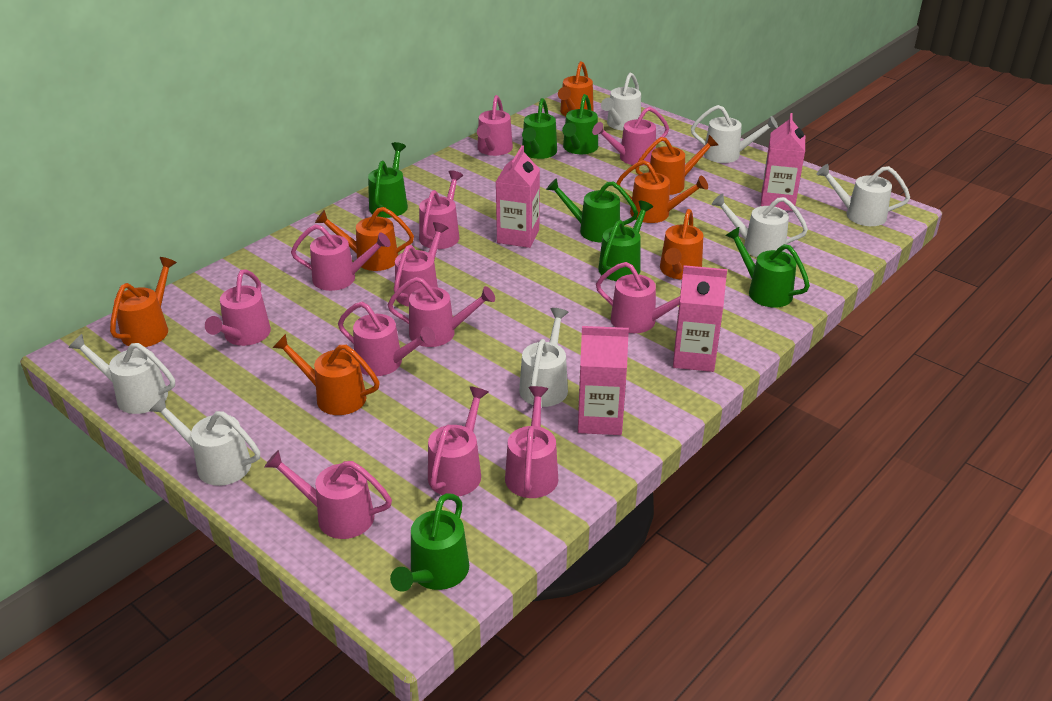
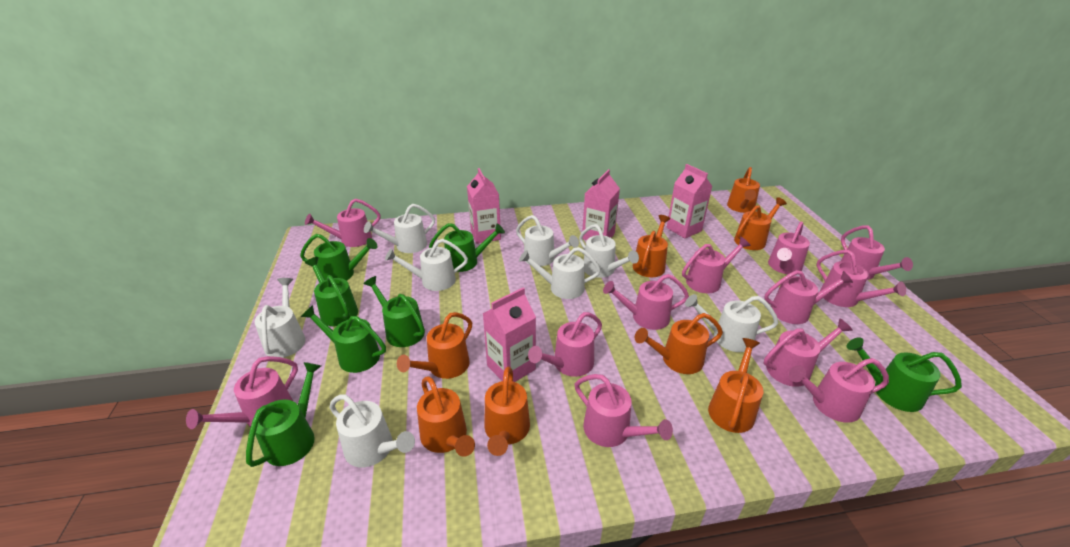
orange watering can: [110,257,177,347] [272,334,380,415] [315,207,414,271] [558,61,594,116] [616,160,708,223] [635,135,718,195] [660,209,703,280] = 7 -> [397,312,472,379] [417,376,475,457] [485,367,530,456] [633,215,670,277] [635,313,723,374] [708,338,763,433] [727,167,760,213] [734,197,787,250] = 8
white watering can: [68,334,175,414] [149,396,260,486] [519,308,568,407] [601,73,641,130] [691,105,778,163] [712,193,808,257] [817,164,910,226] = 7 -> [255,278,306,358] [329,394,415,467] [364,204,435,253] [385,239,468,291] [516,215,579,266] [519,247,601,299] [579,224,639,278] [685,294,779,352] = 8

